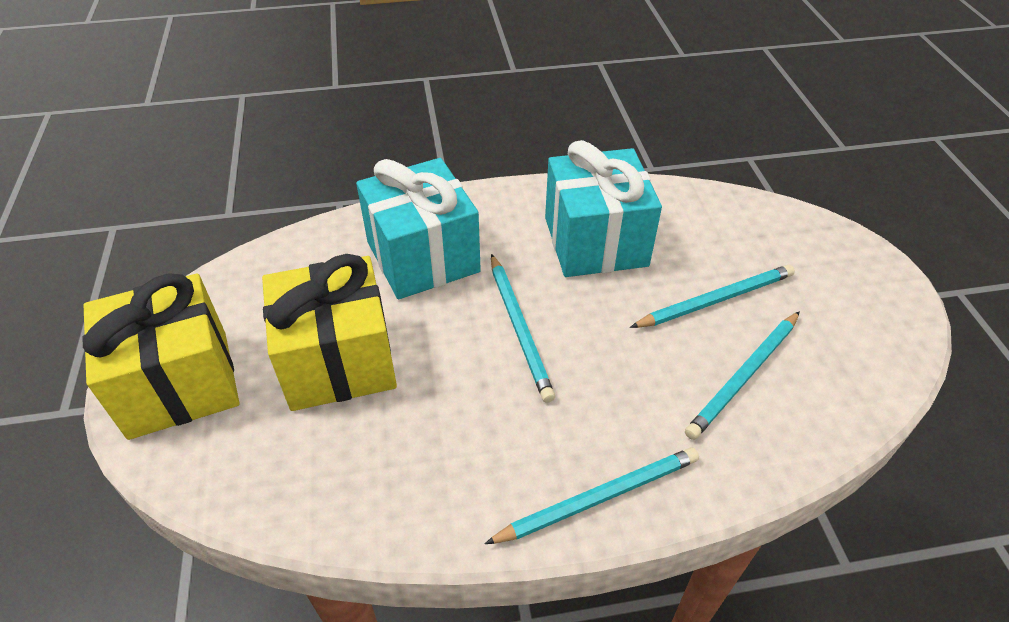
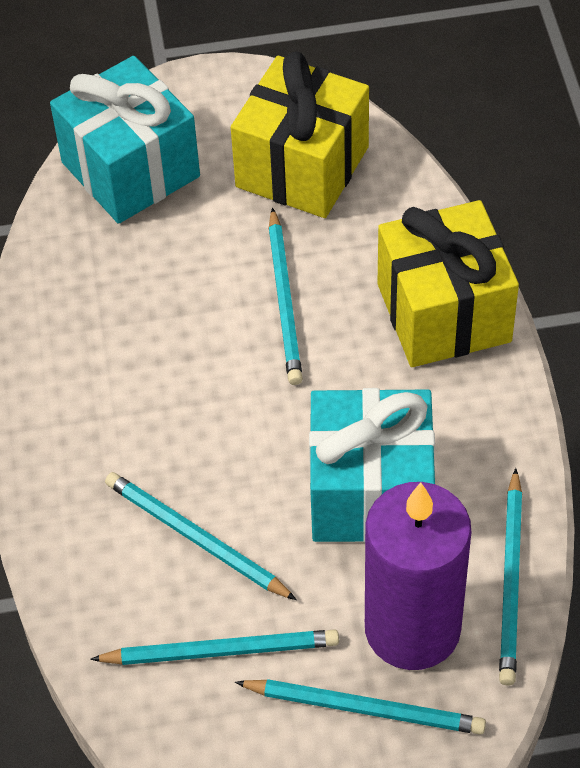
purple candle: none = 0 -> [365,482,471,670] = 1
turquoise pencil: [485,447,699,544] [491,254,555,403] [630,265,795,328] [685,311,800,440] = 4 -> [90,629,339,665] [105,472,297,600] [235,679,486,735] [268,207,303,385] [499,468,522,685] = 5

